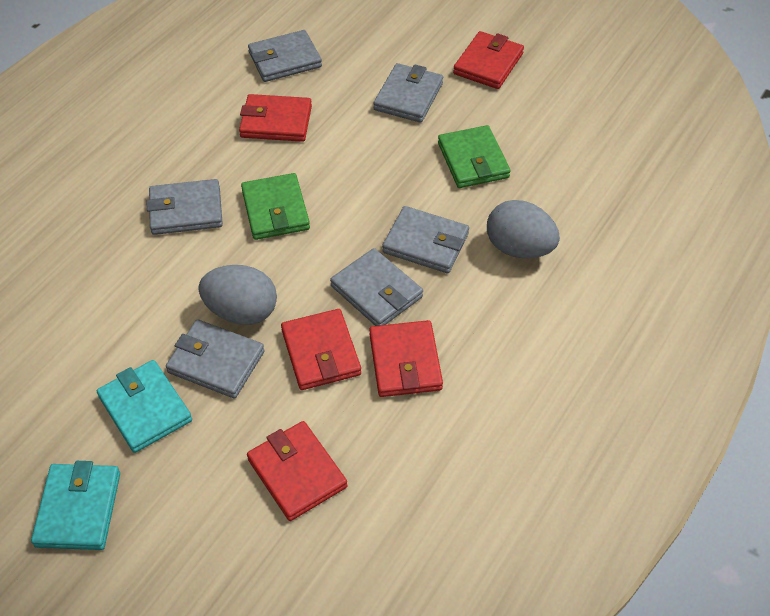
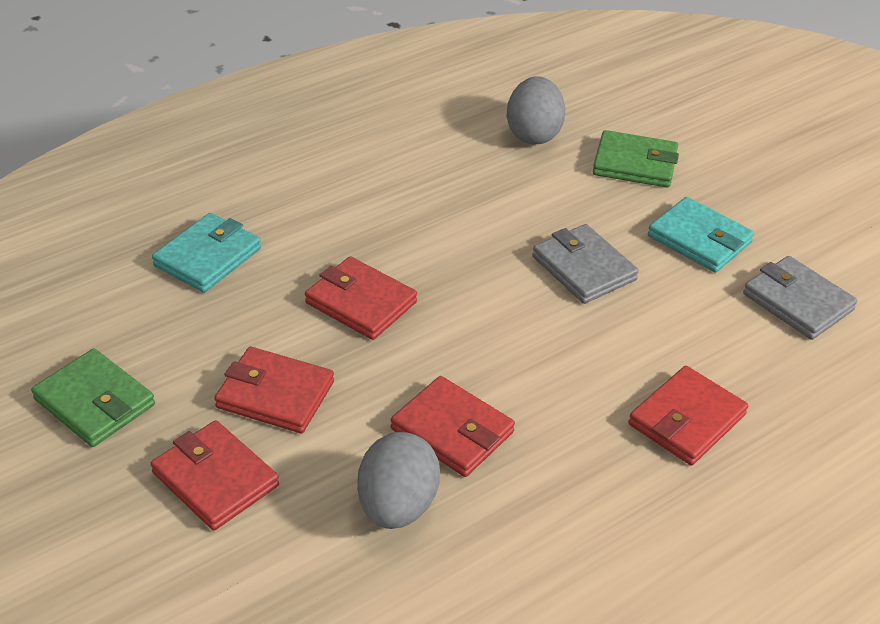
grey wallet: [147,179,223,235] [166,319,265,399] [248,30,322,82] [330,248,423,326] [373,63,443,123] [382,206,469,273] = 6 -> [532,224,639,304] [743,256,858,340] = 2

